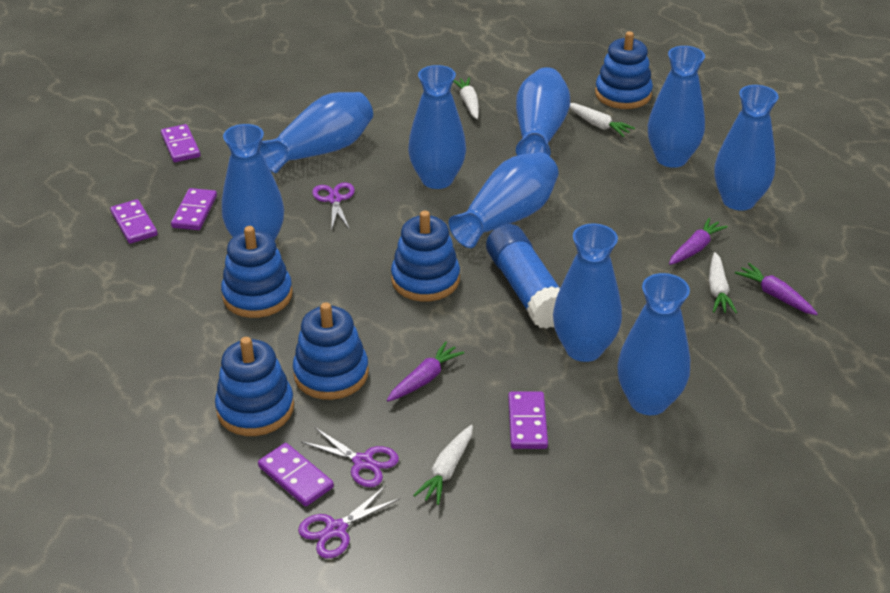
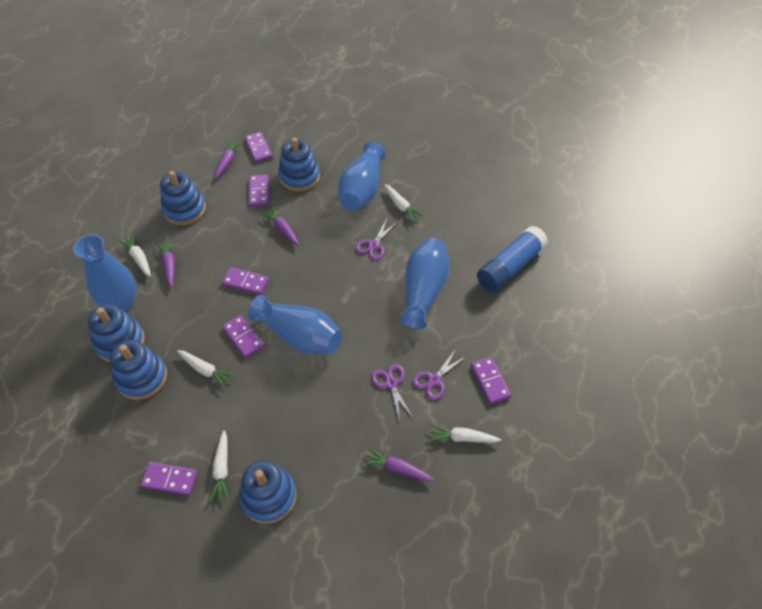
blue vase: [222,124,284,241] [260,92,373,173] [408,65,466,189] [448,152,559,248] [516,67,570,156] [553,224,622,362] [617,273,690,415] [648,46,705,168] [714,85,779,211] = 9 -> [73,234,136,311] [248,295,342,355] [338,142,386,210] [399,238,450,329] = 4
purple carrot: [387,341,464,402] [669,218,728,265] [735,263,818,315] = 3 -> [156,239,175,287] [215,139,242,179] [261,206,299,246] [362,447,435,481] = 4
purple domino: [110,199,158,244] [161,124,200,162] [171,188,217,230] [258,443,334,507] [508,392,548,449] = 5 -> [140,462,198,495] [222,267,269,295] [222,315,264,358] [244,132,273,162] [249,174,269,207] [471,357,511,404] = 6
white carrot: [413,425,473,505] [453,77,479,119] [569,103,635,137] [709,252,737,313] = 4 -> [118,234,151,277] [177,350,235,388] [210,430,229,502] [384,184,423,223] [429,424,501,443] = 5

